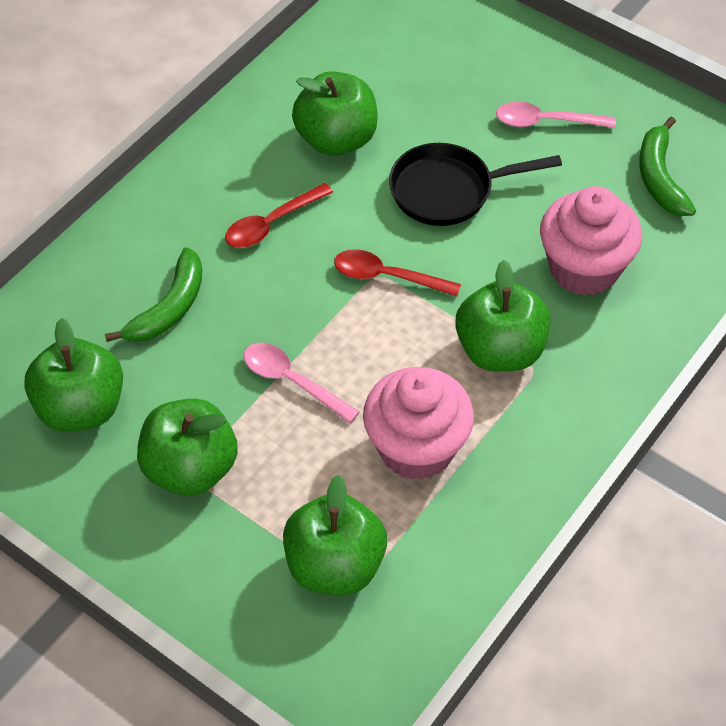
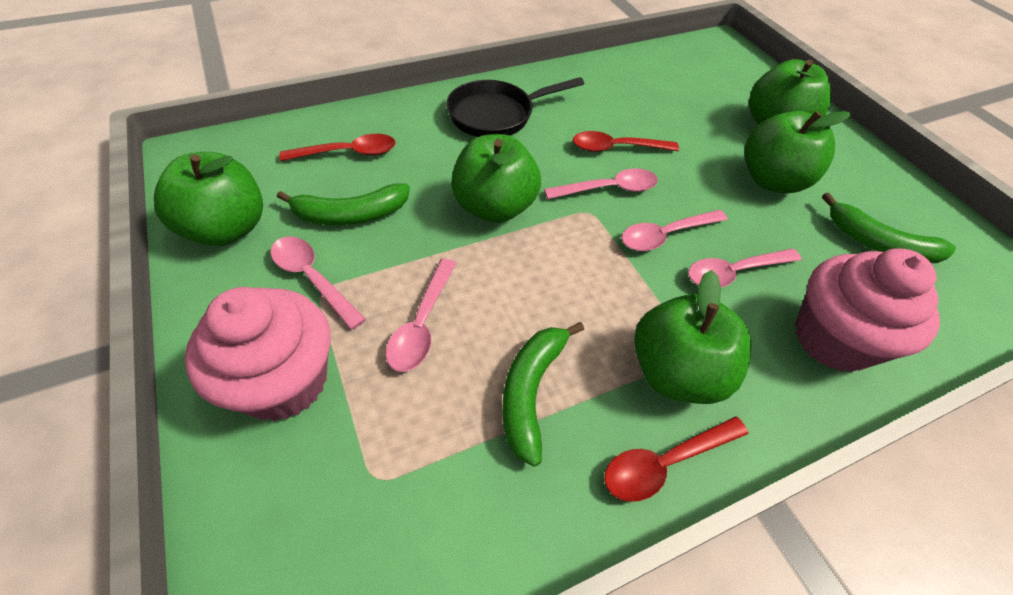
green banana: [105,247,202,342] [639,117,696,216] = 2 -> [277,183,410,225] [502,322,584,467] [822,192,956,263] = 3
pink spoon: [244,343,360,423] [496,102,616,128] = 2 -> [271,236,366,330] [386,259,456,372] [544,168,658,199] [621,210,728,251] [688,249,802,287] = 5
red spoon: [225,183,333,248] [334,249,461,297] = 2 -> [279,134,396,161] [573,131,679,152] [604,416,748,502] = 3

